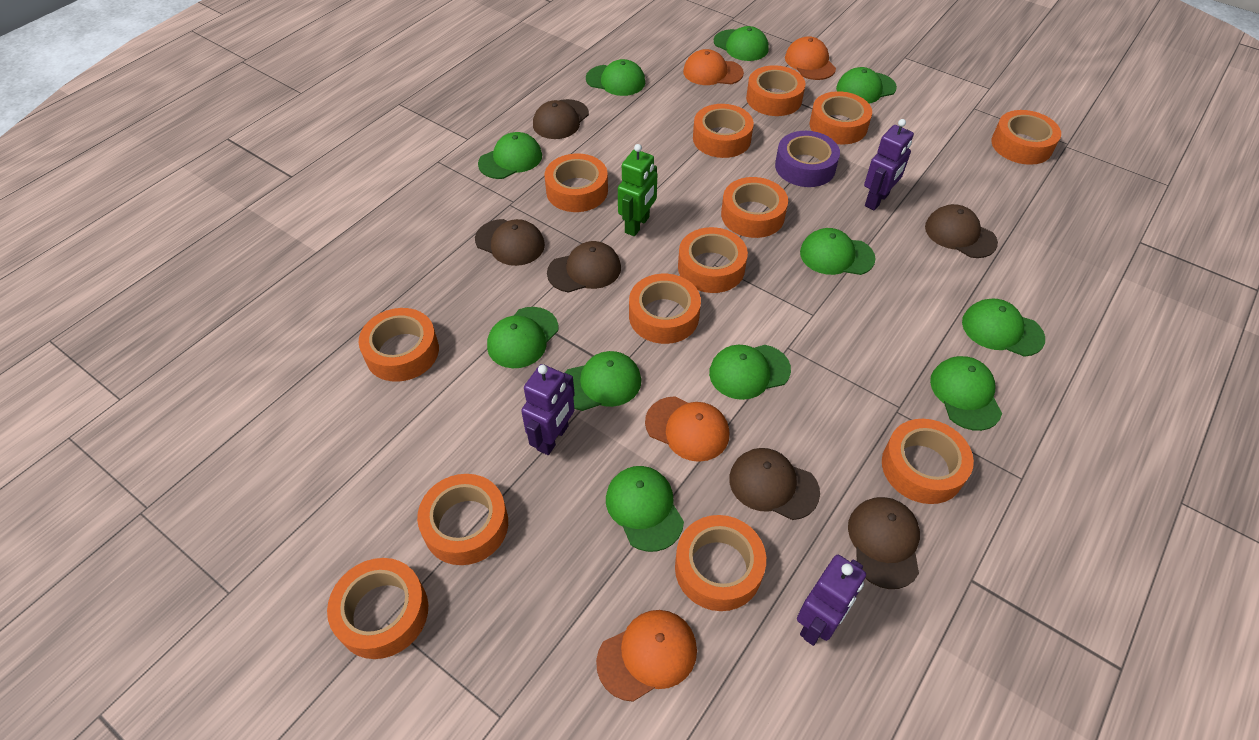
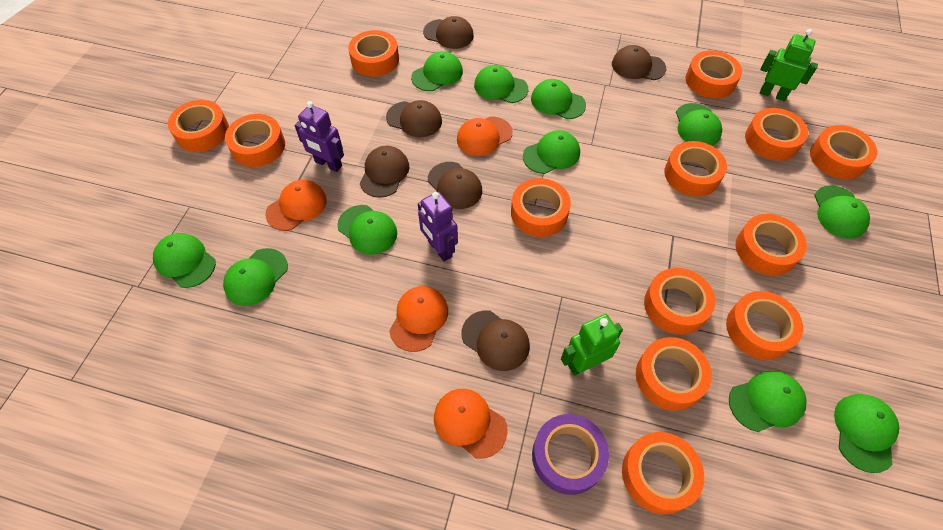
green robot: [618,144,657,236] = 1 -> [561,314,623,375] [760,29,818,101] = 2
purple robot: [521,364,575,455] [797,555,866,646] [864,119,914,210] = 3 -> [295,101,344,172] [418,192,458,262] = 2

